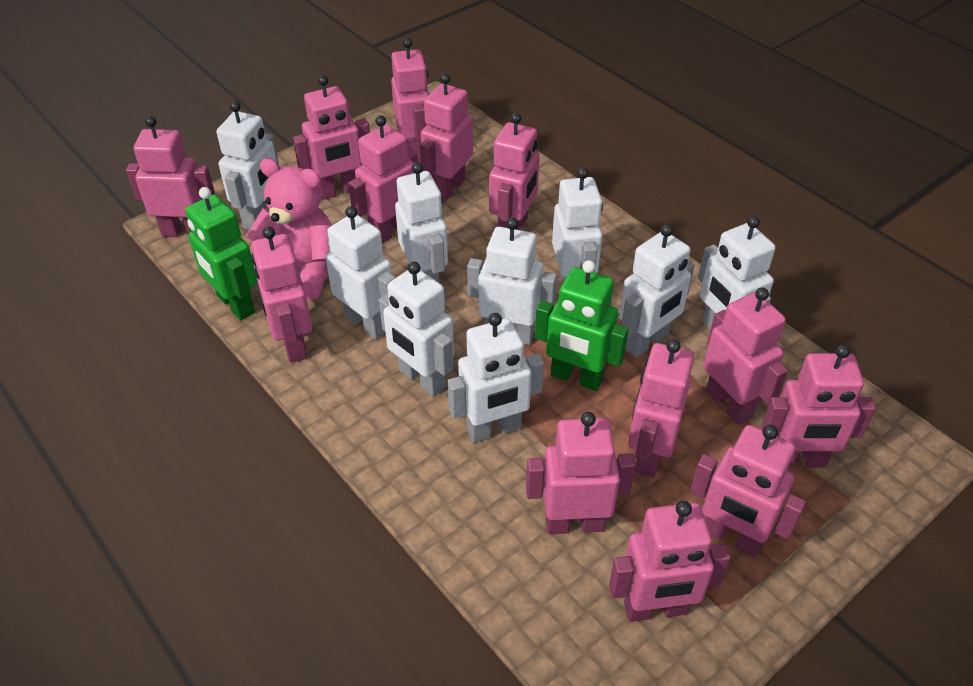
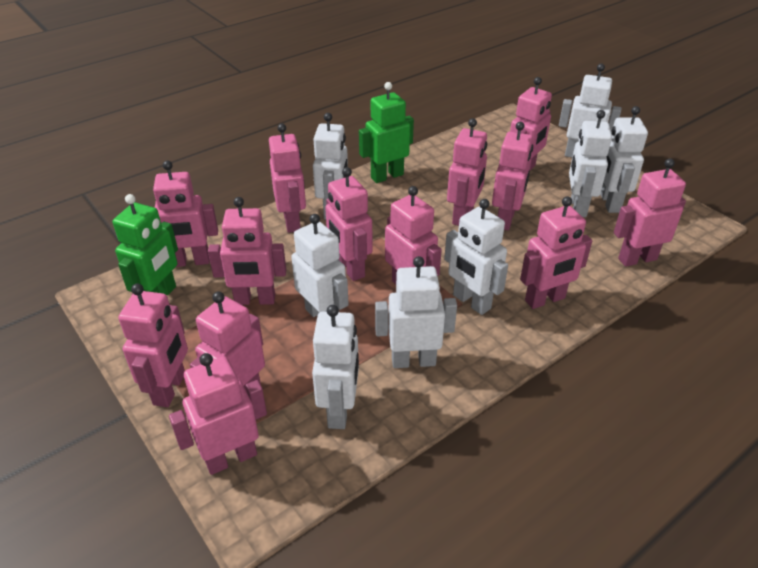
pink teddy bear: [246,158,332,300] = 1 -> none = 0
white robot: [216,101,279,230] [326,206,395,339] [379,262,454,396] [395,162,448,283] [448,313,544,443] [467,217,557,345] [552,167,603,281] [619,224,695,358] [698,216,775,330] = 9 -> [291,214,349,317] [312,305,359,429] [313,113,348,220] [375,256,457,368] [444,199,508,315] [559,64,622,157] [569,110,612,217] [600,106,648,213] = 8

